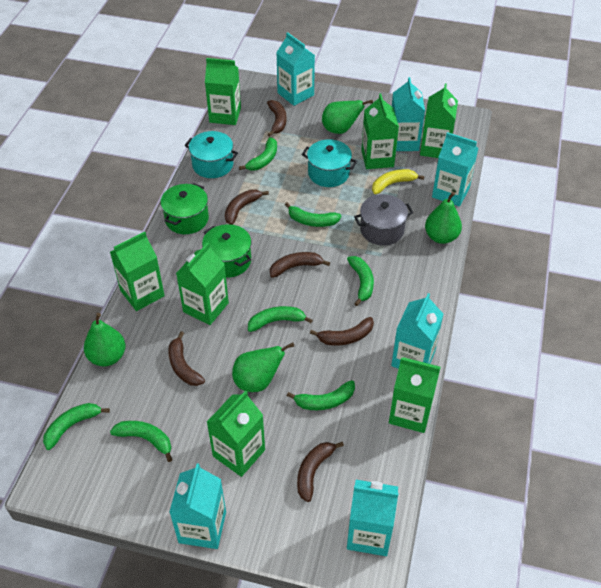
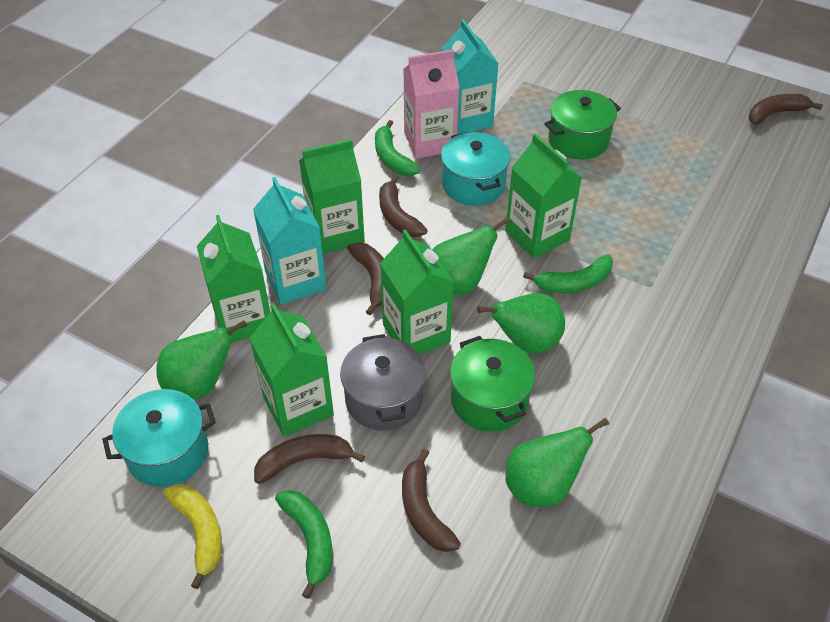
brown banana: [168,331,205,386] [225,189,269,225] [267,100,287,137] [270,252,330,278] [297,442,344,502] [310,317,374,346] = 6 -> [254,434,365,484] [347,242,384,315] [379,175,428,237] [402,449,461,552] [749,94,823,124] = 5
green banana: [43,403,110,450] [110,421,172,462] [239,137,277,171] [248,306,313,332] [285,202,341,227] [287,380,355,410] [347,256,374,306] = 7 -> [275,490,333,599] [375,120,420,176] [523,254,614,293] = 3
green carton: [110,232,165,311] [176,242,229,325] [205,58,241,125] [207,390,265,477] [361,94,399,169] [389,357,441,433] [420,84,458,158] = 7 -> [197,215,270,342] [249,303,334,437] [299,139,365,254] [380,229,454,355] [505,134,582,259] = 5
pink carton: none = 0 -> [403,50,459,159] = 1
turquoise carton: [169,463,226,549] [276,32,315,106] [347,480,399,556] [391,293,443,369] [392,77,425,151] [432,132,478,207] = 6 -> [253,177,327,305] [441,19,499,134] = 2

